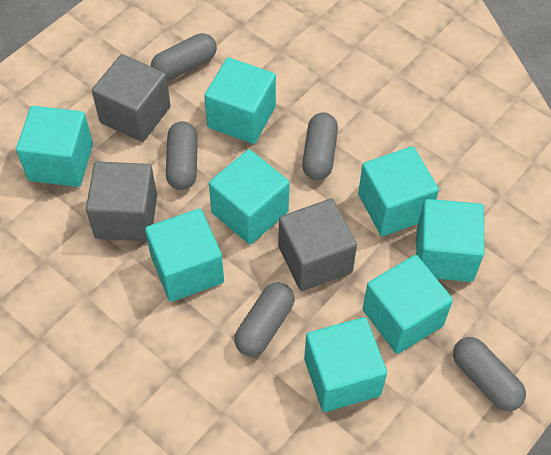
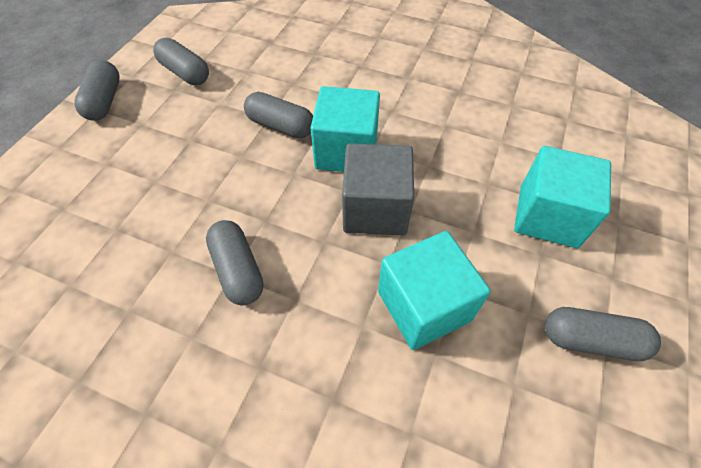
grey cube: [86,161,157,241] [92,54,171,142] [278,199,357,291] = 3 -> [342,143,414,235] = 1
turquoise cube: [16,106,93,187] [145,209,224,302] [204,58,276,144] [209,149,289,245] [304,317,387,412] [358,146,439,236] [363,255,453,354] [416,199,485,282] = 8 -> [311,86,380,172] [378,231,491,350] [514,146,611,248] = 3

